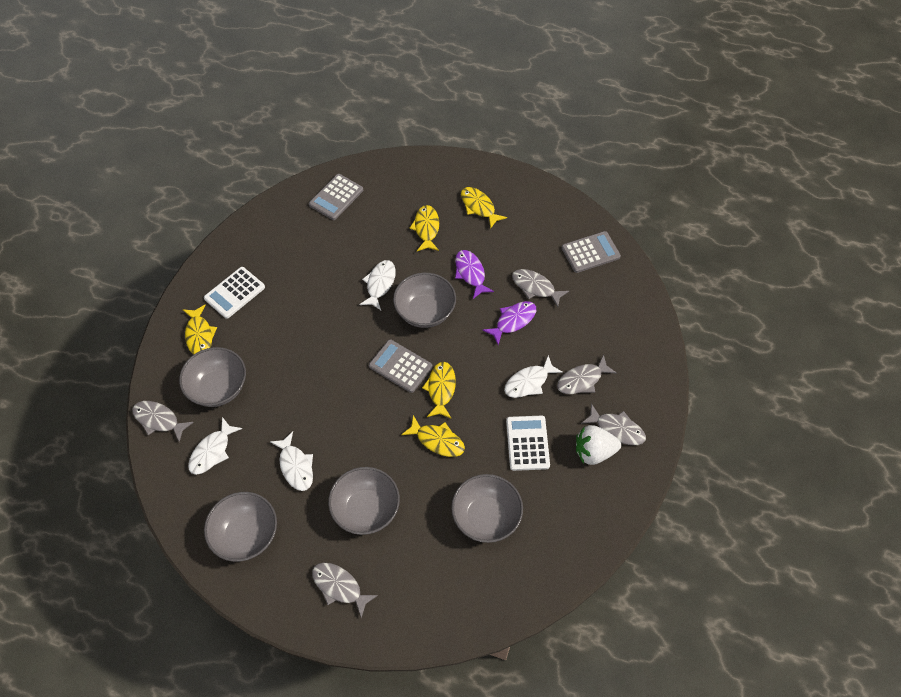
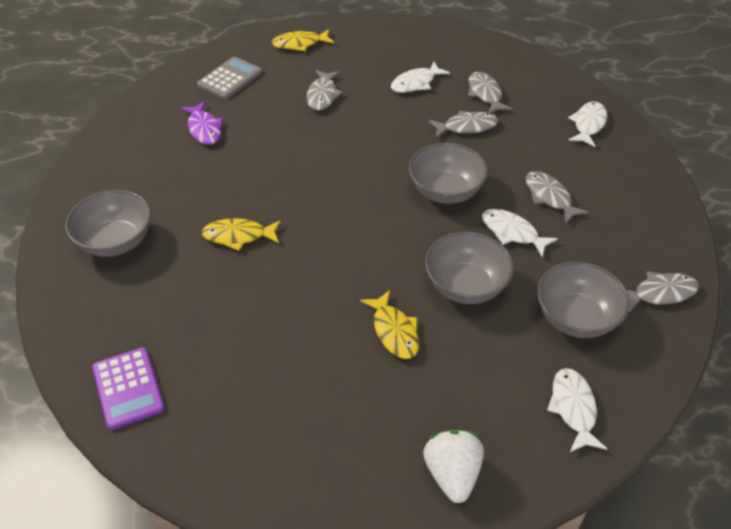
grey bowl: [179,347,246,407] [204,492,277,562] [328,467,400,535] [393,273,456,328] [451,474,523,543] = 5 -> [65,190,151,257] [409,143,488,204] [425,232,514,304] [537,262,630,338] = 4
grey calculator: [309,174,363,220] [369,339,432,393] [561,231,621,273] = 3 -> [197,56,262,99] = 1
purple calculator: none = 0 -> [92,347,165,430] = 1
purple fish: [455,250,494,299] [483,301,536,345] = 2 -> [180,101,223,145] = 1
white calculator: [204,267,265,319] [506,416,550,471] = 2 -> none = 0
yellow fish: [183,304,217,355] [401,415,465,457] [409,205,439,251] [422,362,456,419] [461,187,507,229] = 5 -> [202,218,281,251] [272,29,334,51] [360,290,419,359] = 3

